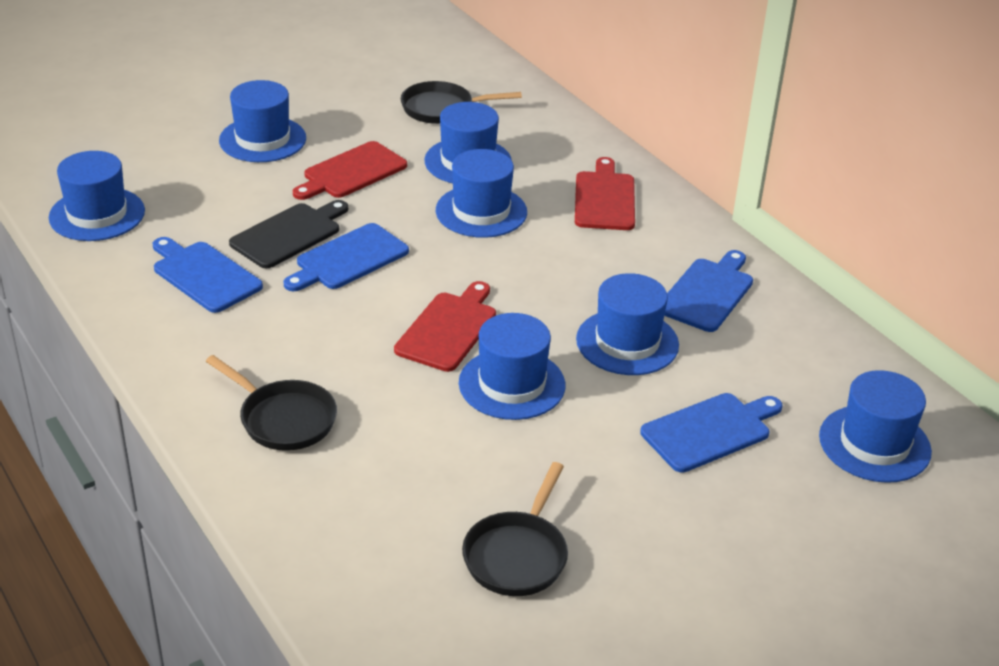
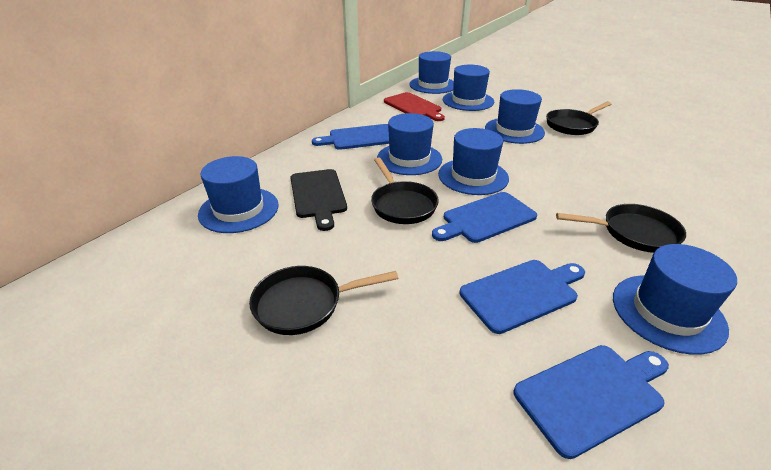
black pan: [206,355,337,451] [401,81,522,124] [462,462,568,596] = 3 -> [249,266,398,335] [371,157,439,224] [546,102,611,135] [556,204,686,253] = 4
red cutting board: [293,141,407,200] [394,281,496,372] [575,157,635,230] = 3 -> [384,92,445,121] = 1

